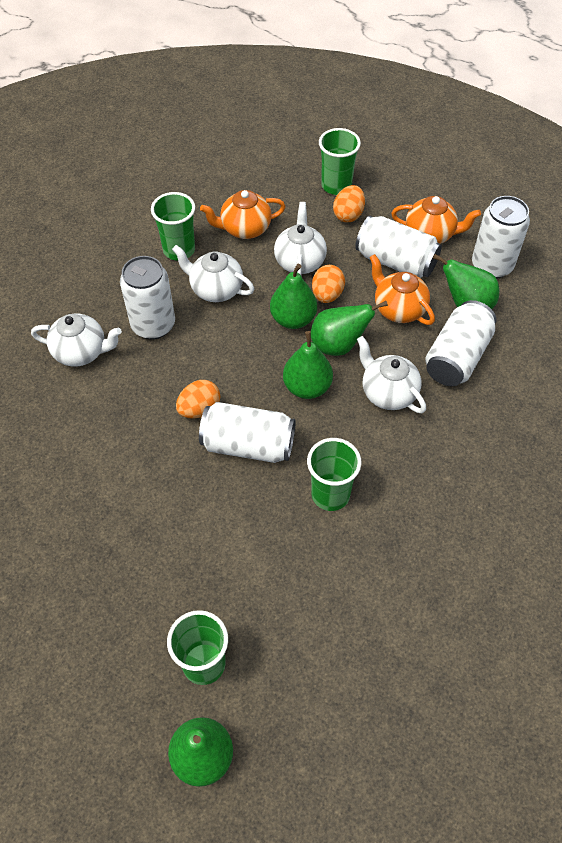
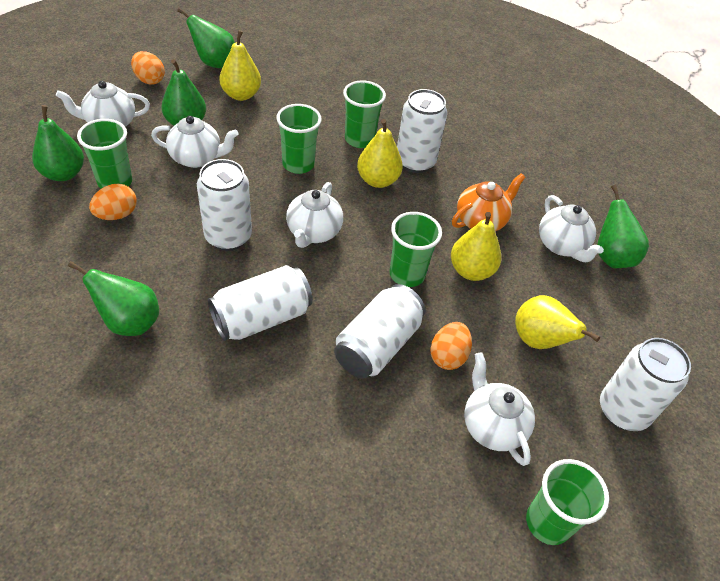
green cup: [151,192,195,261] [167,610,228,685] [307,438,361,511] [319,128,361,195] = 4 -> [77,119,132,189] [276,104,322,174] [343,81,386,148] [389,212,442,287] [526,459,609,545] = 5
orange teapot: [200,190,286,239] [369,254,435,325] [391,196,481,244] = 3 -> [452,173,526,231] = 1
white teapot: [31,314,122,367] [172,245,254,302] [274,202,327,277] [357,336,426,413] = 4 -> [56,81,150,127] [151,116,239,168] [286,182,343,248] [464,353,535,466] [539,195,604,262] = 5
yellow pear: none = 0 -> [219,30,261,101] [357,119,403,188] [451,212,501,281] [515,295,600,349] = 4

